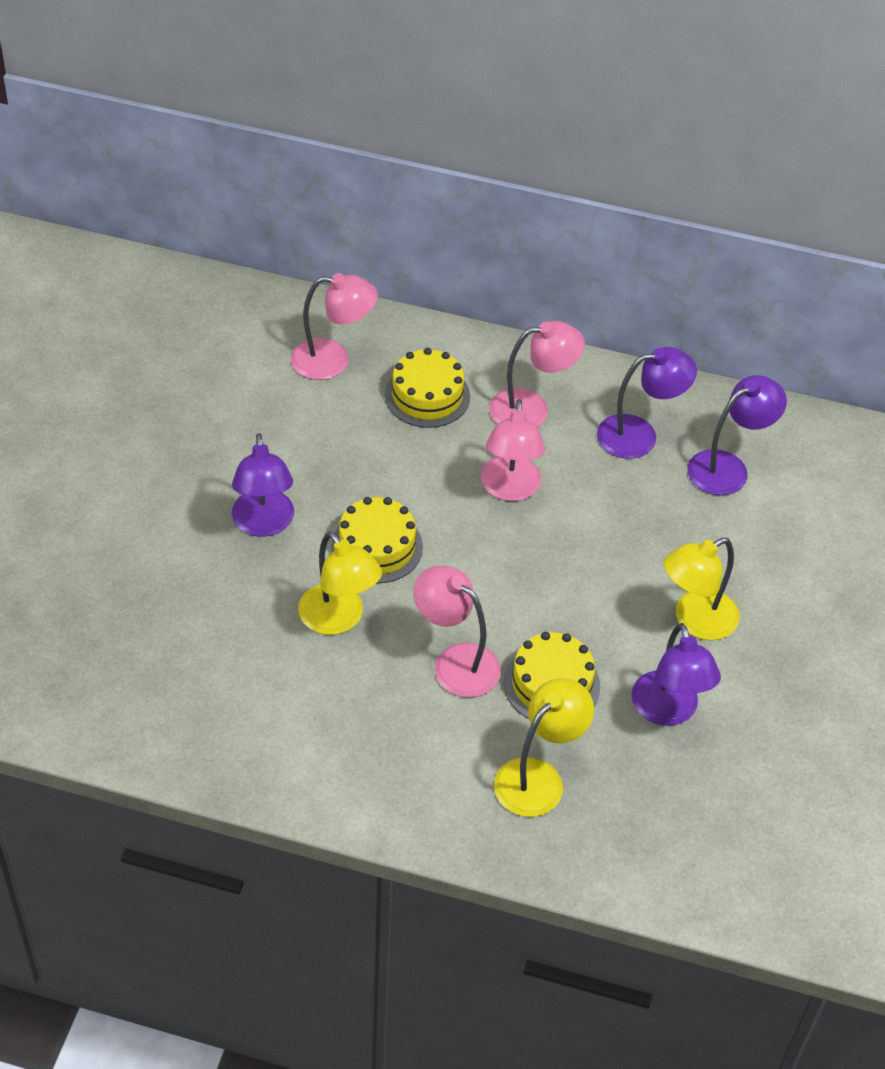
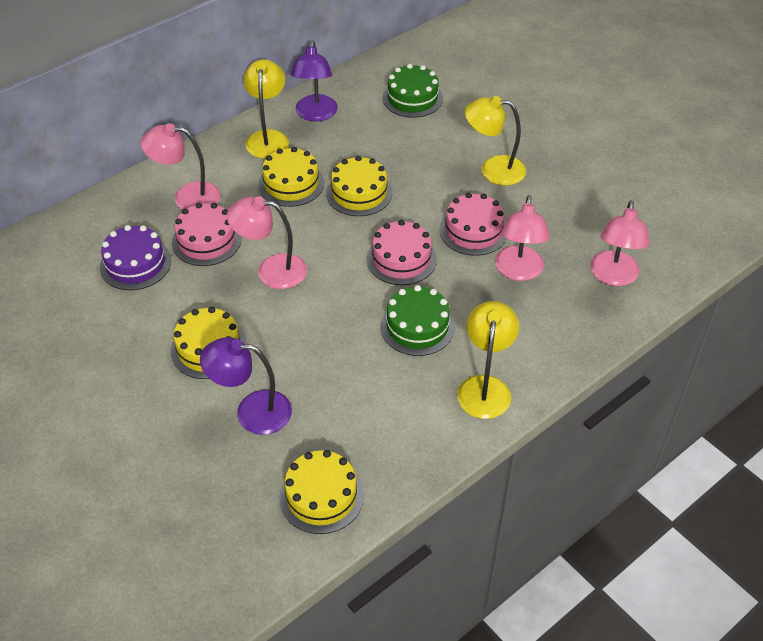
green cake: none = 0 -> [380,285,455,356] [382,64,443,118] = 2
pink cake: none = 0 -> [172,203,241,266] [366,220,437,285] [439,193,507,256] = 3
purple cake: none = 0 -> [100,225,171,290] = 1
purple lamp: [232,433,294,537] [597,347,697,459] [632,623,721,726] [687,375,787,496] = 4 -> [200,337,292,435] [291,40,338,121] = 2
yellow cake: [331,497,423,583] [385,348,470,428] [504,632,600,719] = 3 -> [171,307,247,379] [258,147,324,207] [279,450,364,534] [326,156,392,216] = 4

